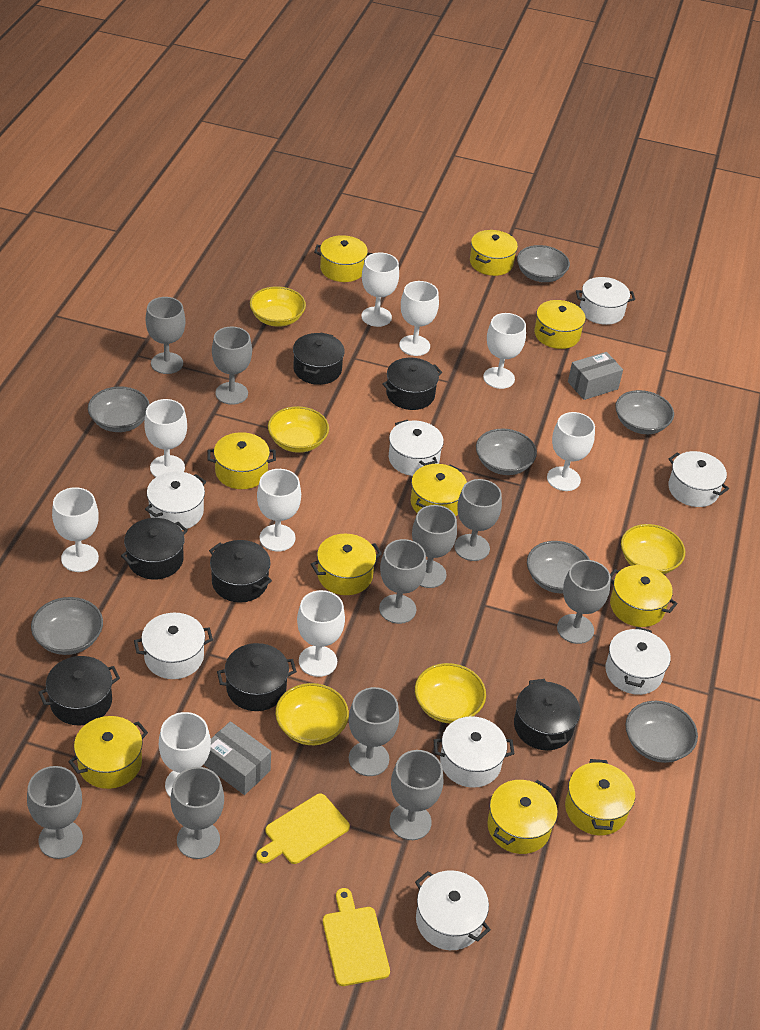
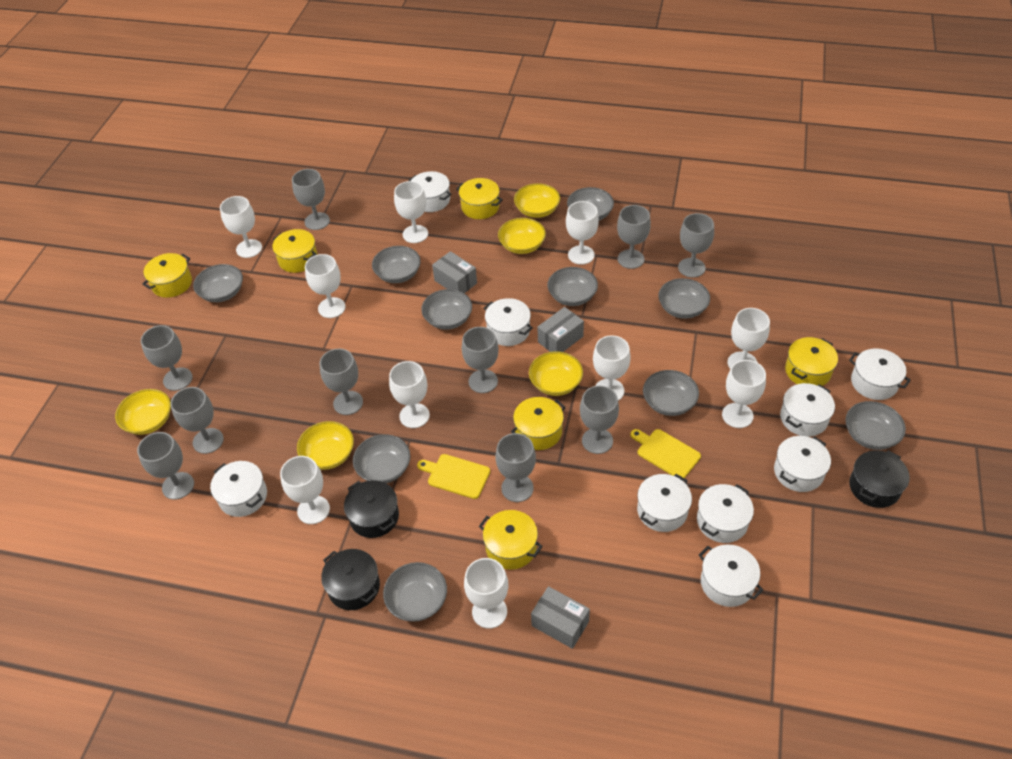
black pot: [38,656,120,725] [121,518,188,580] [209,540,272,603] [217,643,297,711] [293,333,345,385] [382,358,442,410] [514,679,580,750] = 7 -> [321,549,380,610] [344,480,399,538] [849,450,910,508] = 3
grey bowl: [31,597,103,655] [88,386,150,432] [476,428,537,475] [517,245,570,282] [527,541,590,593] [615,390,674,434] [626,701,698,763] = 7 -> [193,264,243,302] [353,434,411,483] [372,246,421,283] [383,562,447,622] [421,289,472,330] [547,267,598,306] [567,187,614,221] [643,370,699,416] [658,278,710,319] [845,401,906,450] = 10
grey box: [204,721,271,795] [568,352,623,400] = 2 -> [432,251,477,293] [531,586,590,649] [538,307,584,352] = 3
white goblet: [52,487,99,572] [144,399,187,477] [159,712,211,798] [257,469,301,552] [297,590,345,677] [361,252,399,327] [399,281,439,356] [483,313,526,389] [547,412,595,491] = 9 -> [220,196,262,258] [280,456,330,524] [305,254,346,318] [389,361,430,428] [394,181,428,243] [464,558,508,629] [566,201,599,265] [593,335,631,401] [722,360,766,428] [727,308,770,369] = 10
white pot: [134,613,213,679] [145,471,206,530] [389,420,444,476] [415,870,491,950] [434,716,514,788] [576,277,635,325] [605,627,671,695] [668,451,729,507] = 8 -> [210,461,267,517] [408,171,452,212] [484,298,533,346] [637,474,692,532] [697,484,754,543] [699,544,763,607] [774,436,831,492] [780,383,835,437] [849,348,911,400] = 9
yellow pot: [68,716,148,789] [208,432,276,489] [311,534,382,595] [314,235,373,282] [411,464,467,516] [470,230,518,276] [487,780,558,854] [534,300,586,349] [565,759,635,835] [610,565,678,627] = 10 -> [142,253,192,298] [272,229,318,273] [456,178,503,219] [479,510,543,570] [511,397,566,450] [785,337,838,386] = 6

